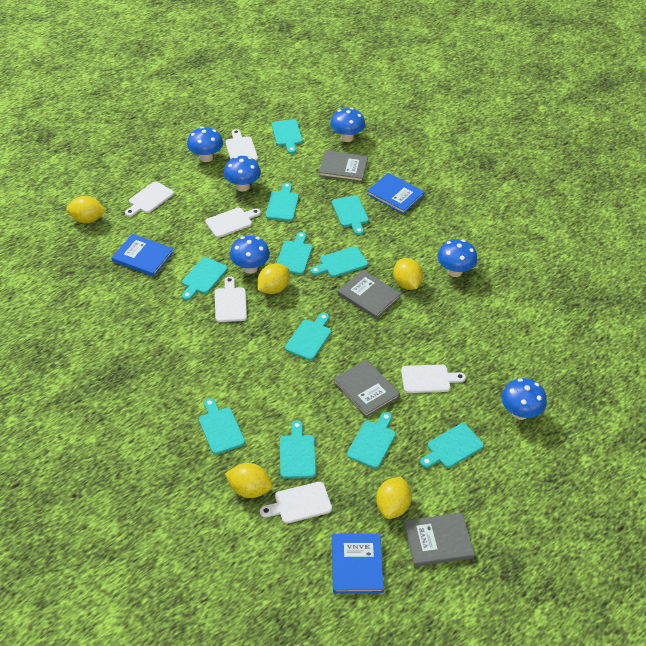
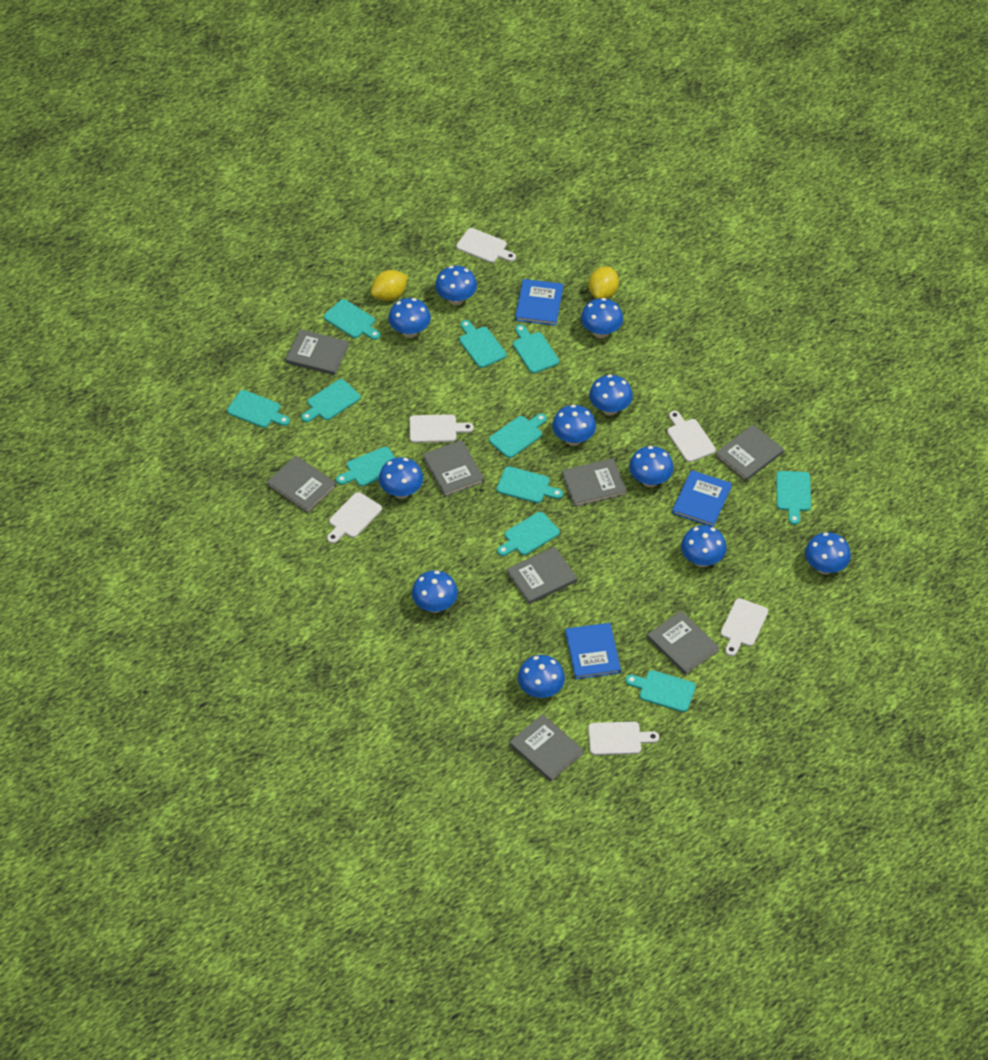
blue mushroom: [187,127,223,162] [224,156,261,192] [230,236,270,274] [330,108,365,142] [437,239,477,277] [501,378,547,420] = 6 -> [379,457,423,499] [388,298,431,338] [412,571,458,613] [435,266,477,305] [518,655,565,698] [552,405,596,446] [581,298,623,338] [589,374,633,416] [629,446,674,487] [681,525,727,567] [805,532,851,574] = 11
grey book: [319,150,368,182] [333,360,400,417] [338,270,401,319] [404,513,475,567] = 4 -> [267,456,337,513] [286,329,349,375] [423,440,484,497] [507,547,577,604] [509,714,584,782] [562,458,627,507] [647,611,720,675] [715,424,784,481] = 8
yellow lemon: [66,196,106,223] [225,463,272,498] [257,264,290,294] [376,477,412,519] [393,258,423,290] = 5 -> [371,270,408,301] [589,266,619,299] = 2

